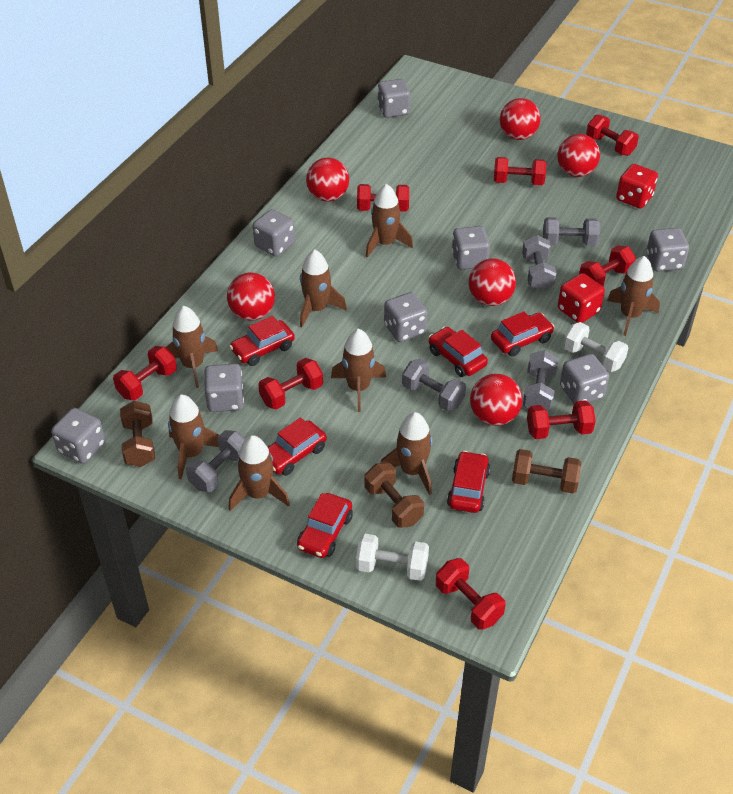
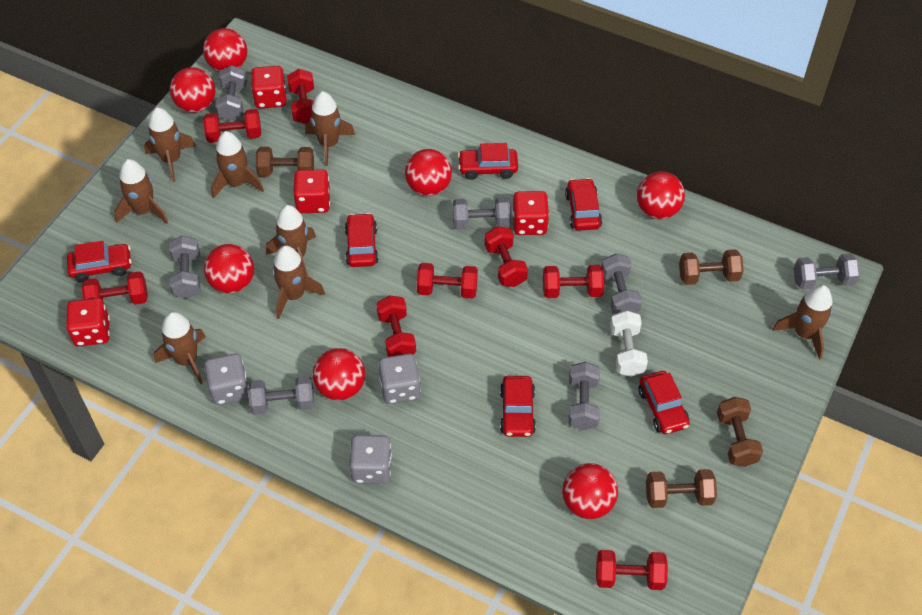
brown dumbbell: [120,401,155,467] [364,463,424,528] [512,449,581,494] = 3 -> [256,147,314,177] [646,469,717,508] [679,249,744,285] [717,397,763,467] = 4
grey dice: [51,408,105,464] [204,364,244,412] [253,209,295,256] [378,79,410,118] [384,292,427,342] [452,226,490,270] [560,354,609,404] [646,228,689,272] = 8 -> [204,354,248,405] [349,435,392,484] [378,354,420,404] = 3
grey dumbbell: [186,430,245,492] [402,359,466,411] [522,235,557,291] [523,350,558,410] [543,217,600,246] = 5 -> [169,236,201,299] [215,65,247,121] [248,375,314,415] [453,197,511,230] [568,362,600,430] [601,254,642,314] [794,253,860,290] = 7
red ball: [227,273,275,321] [306,158,349,202] [469,258,516,306] [470,374,522,426] [500,98,541,140] [557,134,600,177] = 6 -> [170,67,215,113] [203,28,247,72] [204,244,254,294] [313,348,365,401] [405,149,452,196] [562,463,618,519] [637,172,685,219] = 7
red dice: [558,273,605,323] [616,164,658,209] = 2 -> [66,298,110,346] [251,66,286,109] [293,169,330,213] [512,191,549,235] = 4
white dumbbell: [356,534,429,581] [563,322,628,372] = 2 -> [610,310,648,377] = 1

